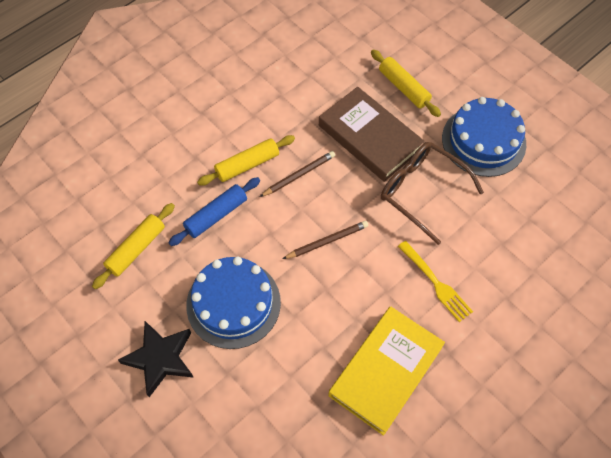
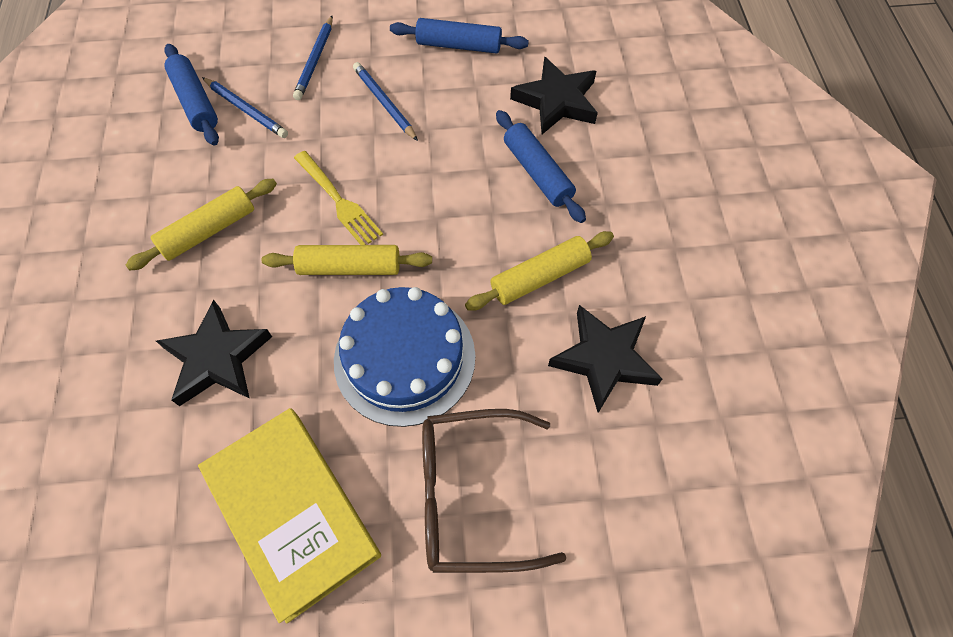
black star: [118,321,194,397] = 1 -> [156,300,272,406] [510,56,598,134] [548,305,662,413] = 3
blue cake: [186,257,281,349] [442,97,526,177] = 2 -> [334,287,475,427] = 1
blue pencil: none = 0 -> [202,77,288,138] [293,15,333,100] [353,62,418,141] = 3
blue rolling pin: [168,177,260,246] = 1 -> [164,44,219,146] [390,18,529,54] [496,110,586,223] = 3
brown book: [319,87,425,182] = 1 -> none = 0
brown pencil: [260,151,335,197] [283,221,368,259] = 2 -> none = 0

